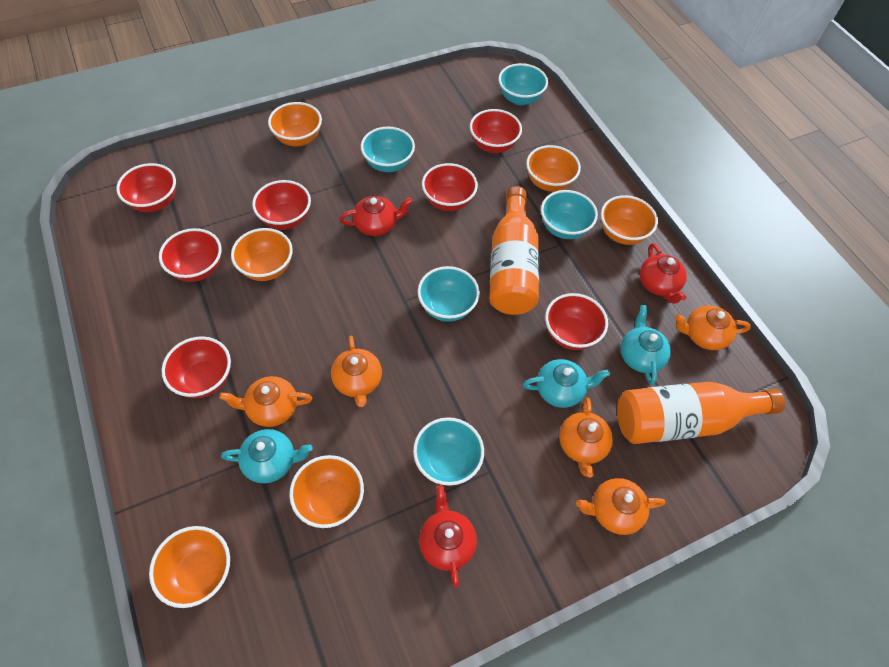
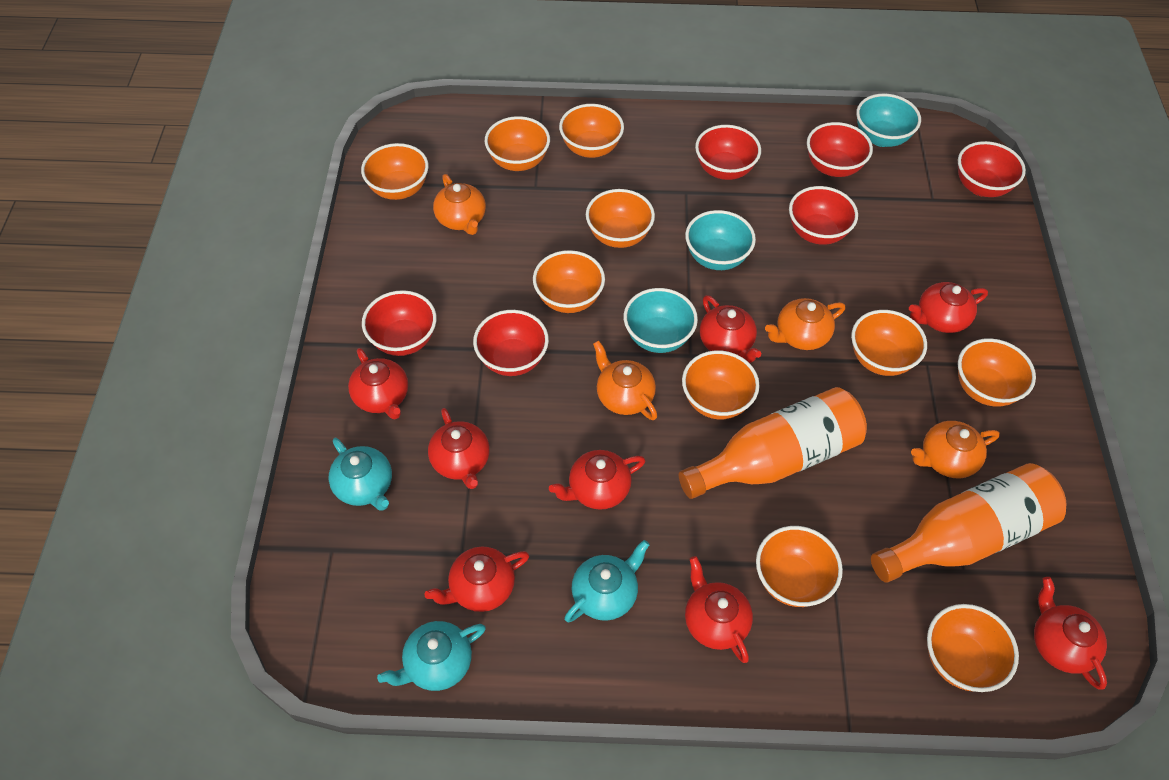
orange bowl: [149,526,230,608] [231,228,293,281] [268,102,322,146] [289,455,364,528] [526,145,581,192] [601,195,658,245] = 6 -> [361,143,429,200] [485,116,550,171] [533,250,605,313] [559,104,624,158] [586,189,655,248] [682,350,759,419] [756,526,843,607] [851,310,927,376] [927,604,1019,692] [958,338,1036,407] = 10
orange teapot: [219,376,312,427] [331,336,382,407] [559,398,613,478] [576,478,665,535] [675,305,751,350] = 5 -> [433,174,486,235] [593,341,657,420] [765,298,845,350] [911,421,1000,478] = 4
red bowl: [116,163,176,212] [159,228,222,282] [161,336,231,398] [252,180,311,230] [422,163,478,211] [470,109,522,153] [545,293,608,350] = 7 -> [362,290,437,356] [473,310,549,376] [695,125,761,180] [789,186,858,245] [807,122,873,177] [958,141,1026,197] = 6
red teapot: [339,196,413,236] [419,485,477,588] [640,243,687,304] = 3 -> [348,348,408,420] [425,546,529,612] [428,408,490,489] [549,450,646,510] [685,556,753,663] [700,295,761,363] [909,282,988,333] [1034,577,1107,689] = 8
turquoise bowl: [361,127,415,172] [413,417,484,486] [417,266,480,322] [498,63,548,105] [541,190,598,239] = 5 -> [624,288,698,353] [685,210,756,270] [856,94,921,147] = 3

